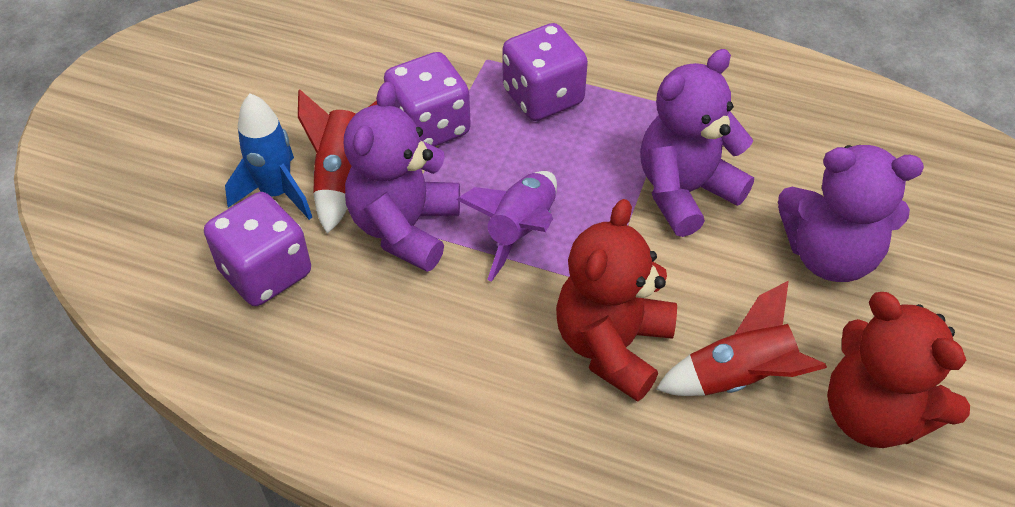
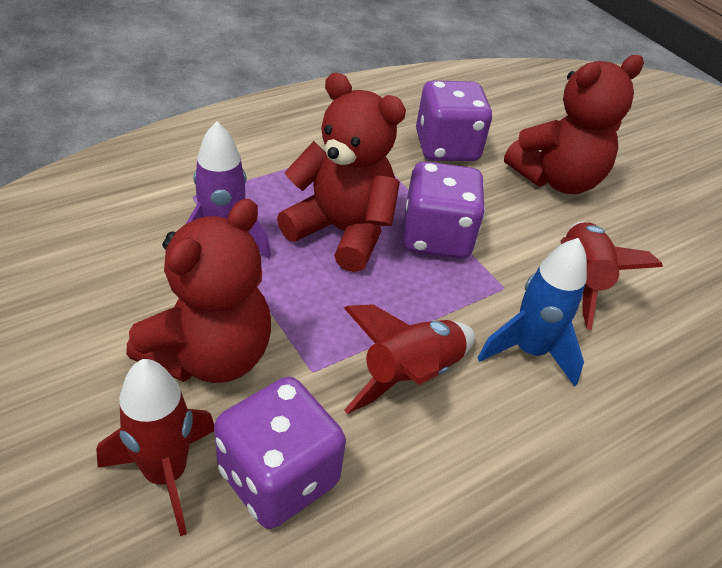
purple teddy bear: [344,82,460,272] [640,49,754,237] [778,145,924,282] = 3 -> none = 0
red rocket: [298,89,377,234] [656,280,827,396] = 2 -> [96,359,214,536] [344,304,475,414] [561,221,663,330] = 3
red teddy bear: [556,199,677,402] [827,292,970,448] = 2 -> [126,199,271,383] [277,73,406,272] [504,55,644,194] = 3

